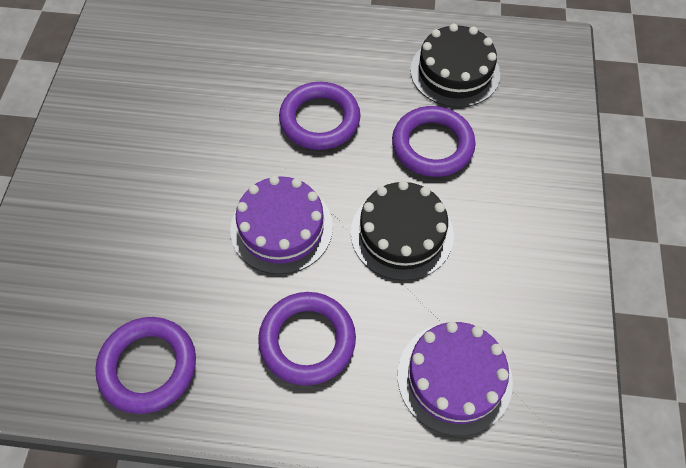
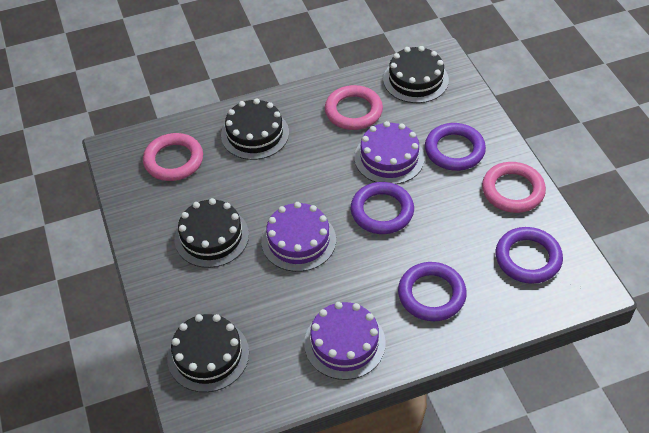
black cake: [351,181,454,281] [410,24,500,107] = 2 -> [167,314,249,392] [175,198,249,268] [221,98,289,160] [383,46,449,103] = 4
pink ring: none = 0 -> [143,133,203,181] [325,85,383,130] [482,162,546,213] = 3
purple cake: [230,176,333,274] [398,321,513,436] = 2 -> [261,202,336,272] [304,302,386,380] [354,121,425,184] = 3

